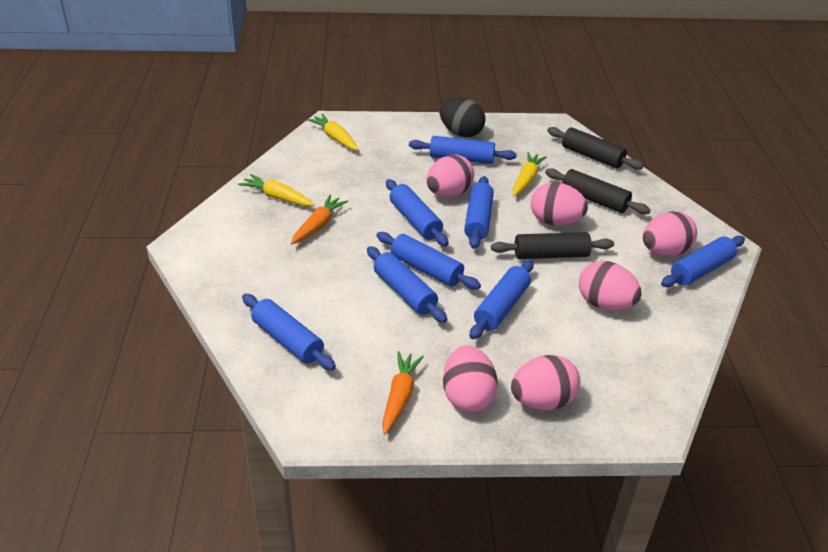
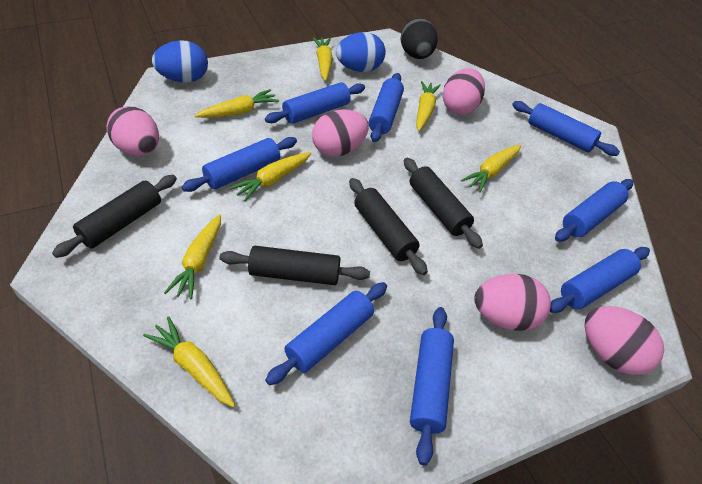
black rolling pin: [491,232,614,259] [545,168,651,214] [547,127,644,170] = 3 -> [52,175,177,258] [219,246,370,285] [349,178,428,275] [404,158,483,249] = 4
blue egg: none = 0 -> [152,40,208,82] [336,32,386,72] = 2
orange carrot: [291,195,348,245] [382,351,424,435] = 2 -> none = 0
pink egg: [427,155,474,197] [443,345,498,413] [511,355,580,410] [530,182,588,225] [579,261,641,311] [643,211,697,256] = 6 -> [107,106,159,156] [312,110,369,157] [443,68,485,115] [474,274,551,331] [585,306,664,375] = 5
yellow carrot: [238,174,314,206] [307,114,358,151] [512,152,547,196] = 3 -> [143,316,235,407] [164,214,221,300] [194,89,279,118] [230,152,312,202] [313,37,333,81] [416,81,441,131] [461,145,521,193] = 7

